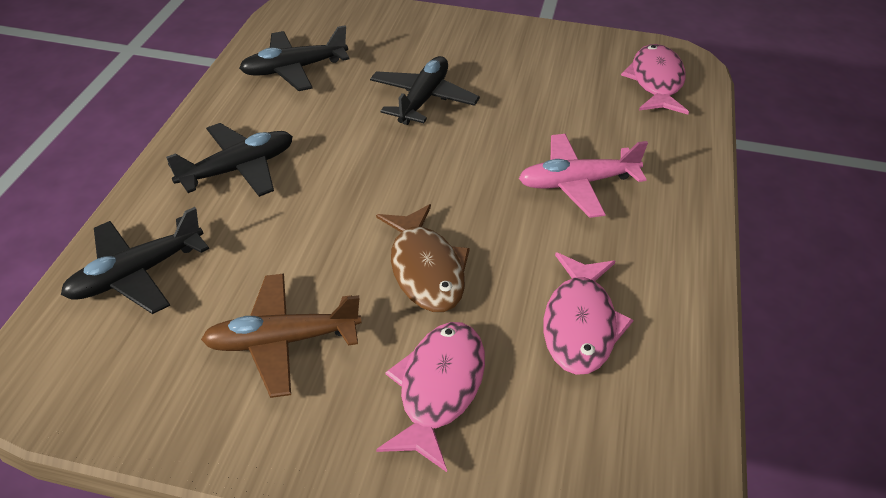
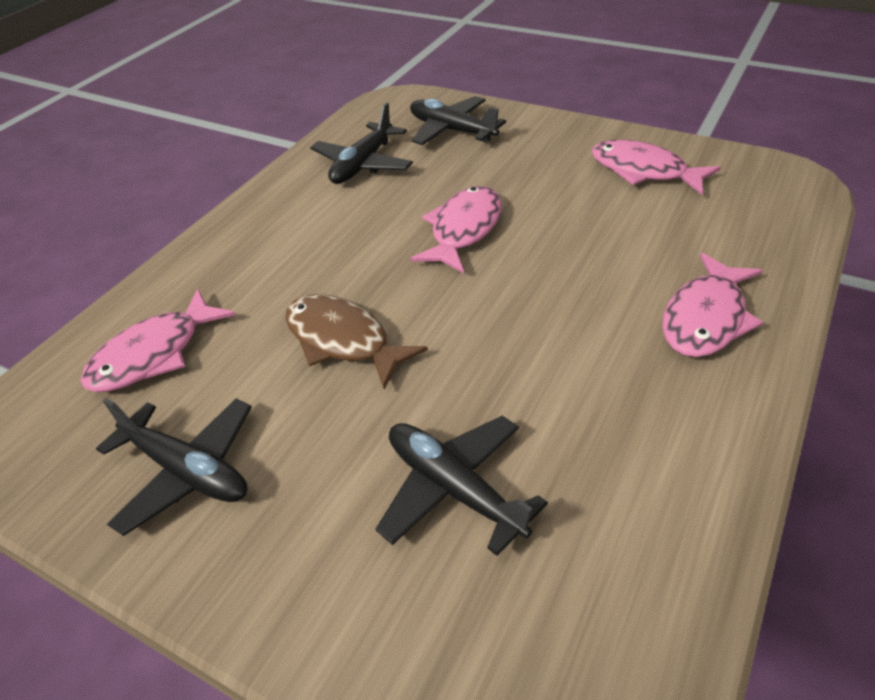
brown plane: [201,274,362,398] = 1 -> none = 0
pink fish: [376,322,485,472] [544,252,633,375] [621,44,689,115] = 3 -> [81,289,236,392] [410,186,502,273] [592,140,721,195] [662,253,763,357] = 4
pink plane: [519,134,648,218] = 1 -> none = 0

